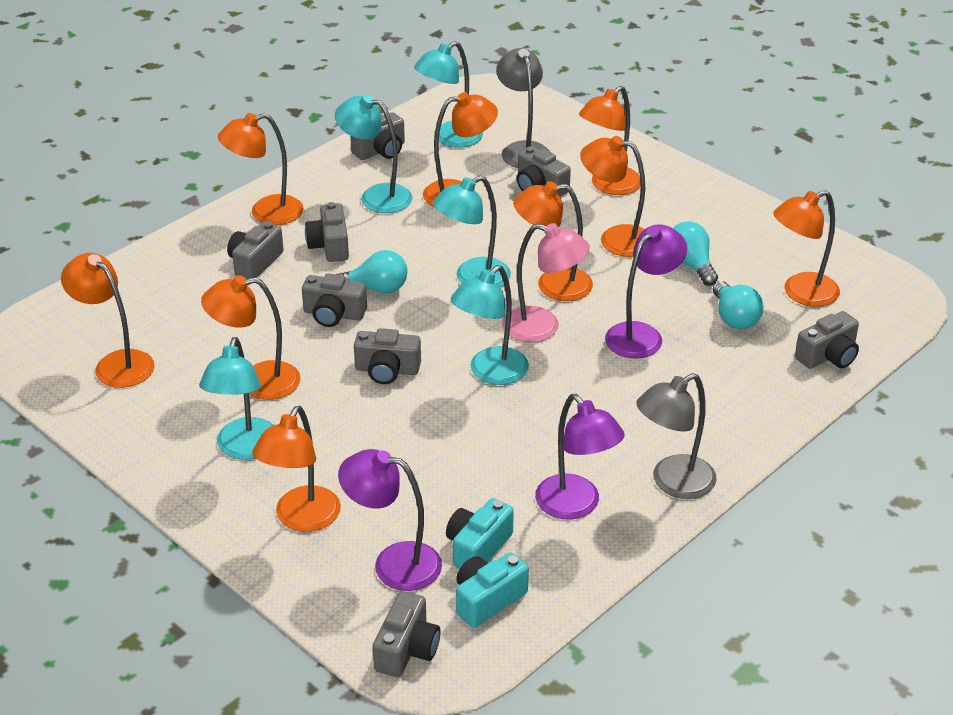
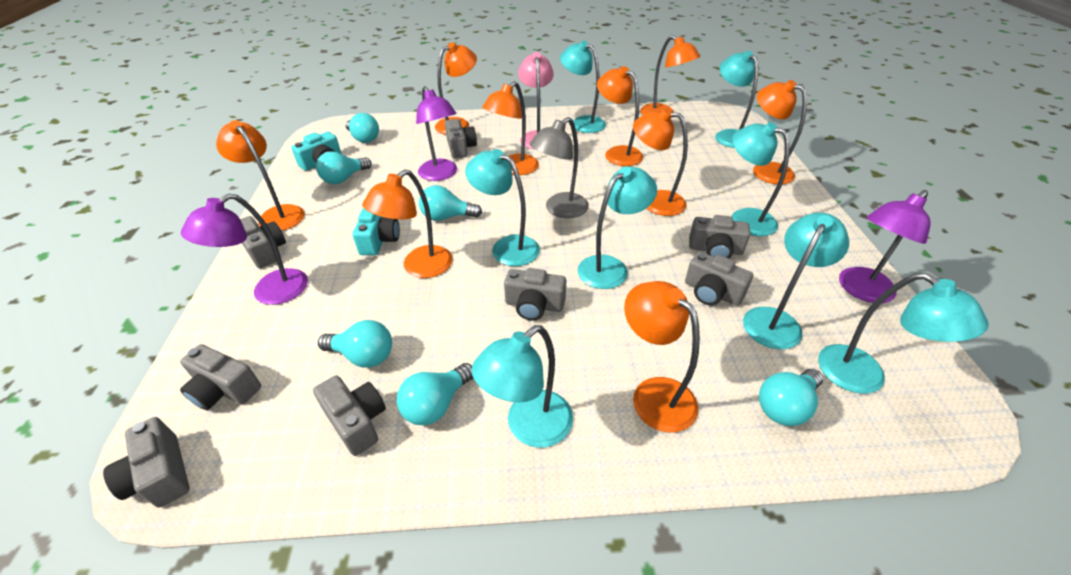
grey lamp: [496,48,550,168] [636,373,716,499] = 2 -> [529,117,589,218] = 1
turquoise lamp: [199,337,273,460] [335,94,412,213] [414,41,483,148] [433,176,511,287] [451,265,529,385] = 5 -> [465,149,540,266] [471,325,573,448] [560,41,606,133] [578,166,657,289] [715,51,758,148] [731,122,790,236] [743,213,849,349] [818,273,989,394] = 8
turquoise light bulb: [336,250,407,294] [673,221,718,286] [713,281,764,329] = 3 -> [316,151,372,184] [318,320,392,368] [345,113,379,143] [397,363,473,425] [419,185,482,221] [759,369,823,426] = 6

